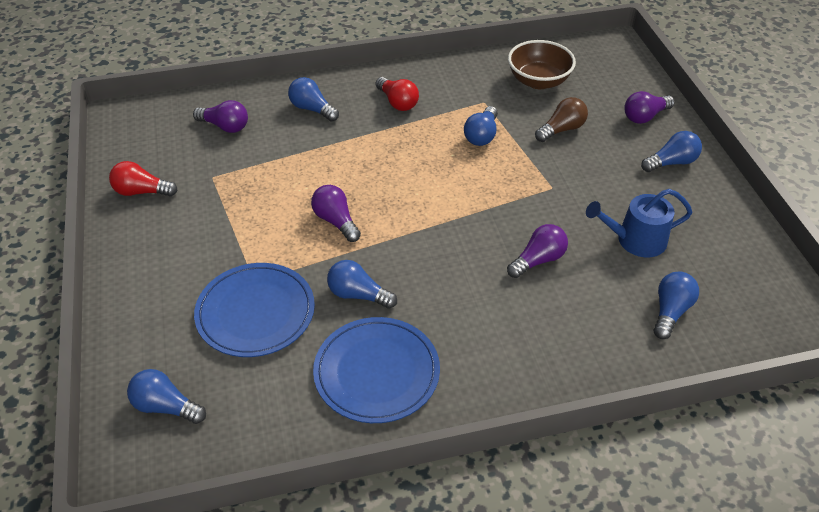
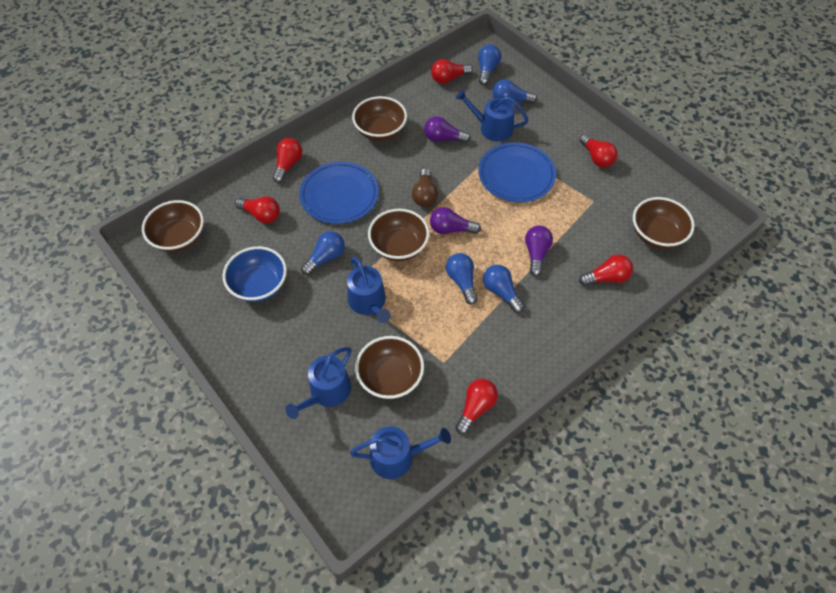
blue bowl: none = 0 -> [222,246,287,302] = 1
blue light bulb: [127,369,206,424] [288,77,339,122] [327,260,397,309] [464,106,498,146] [641,131,702,172] [654,272,699,339] = 6 -> [301,231,345,275] [446,253,478,305] [478,45,501,85] [483,265,524,313] [492,79,537,104] = 5
blue watering can: [586,189,692,258] = 1 -> [285,347,351,419] [347,257,391,323] [350,426,451,479] [456,89,528,142] = 4
brown bowl: [508,40,576,89] = 1 -> [142,200,204,252] [352,96,407,141] [355,336,424,399] [368,209,430,261] [633,197,695,249] = 5
purple light bulb: [193,100,248,133] [311,185,361,242] [507,224,568,278] [624,91,675,124] = 4 -> [424,116,471,143] [430,207,481,234] [525,226,553,277] = 3
red light bulb: [109,161,178,197] [376,77,419,111] = 2 -> [235,196,280,223] [273,138,302,183] [431,59,473,84] [455,379,498,435] [579,255,633,286] [580,134,618,167] = 6

